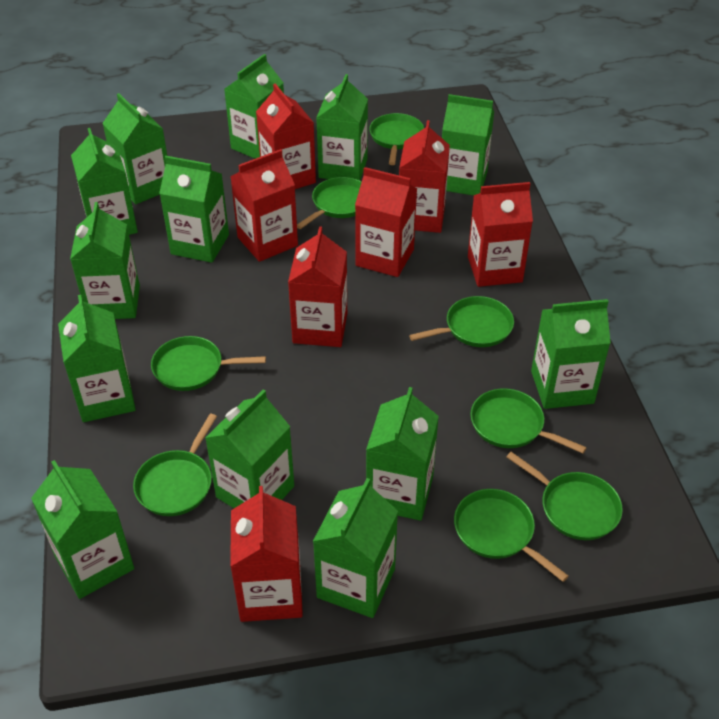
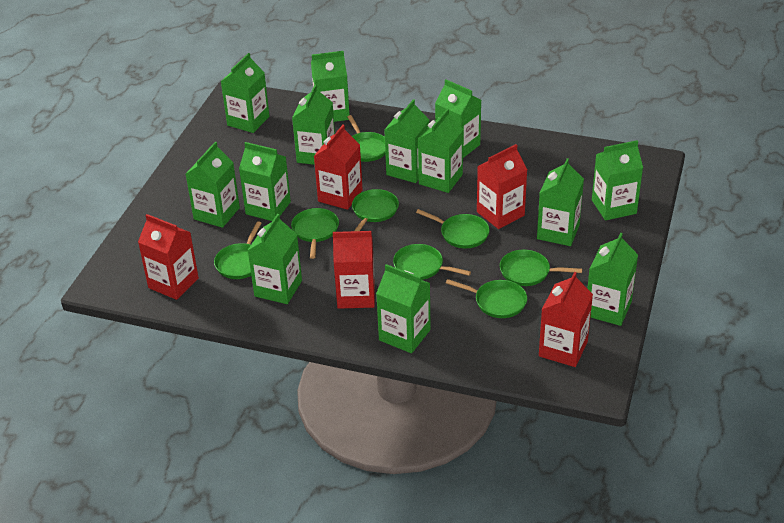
red carton: [230,149,298,262] [230,486,303,622] [256,83,316,189] [288,226,347,347] [355,167,417,277] [399,120,450,233] [468,182,533,287] = 7 -> [138,214,199,300] [314,125,363,210] [333,231,375,309] [477,144,527,229] [539,272,593,367] = 5

